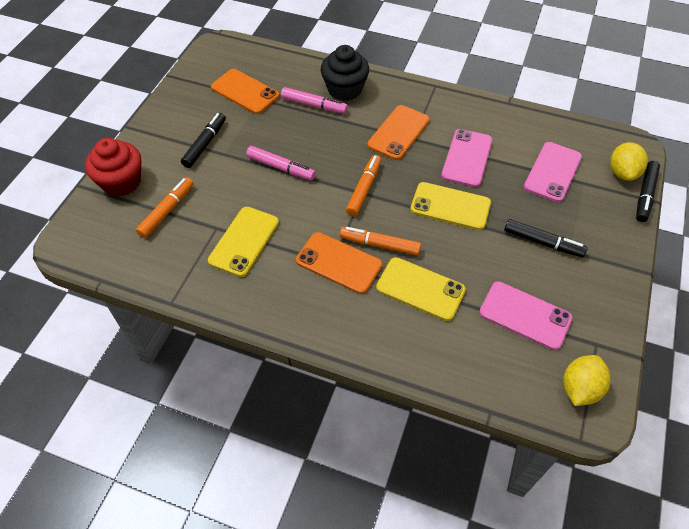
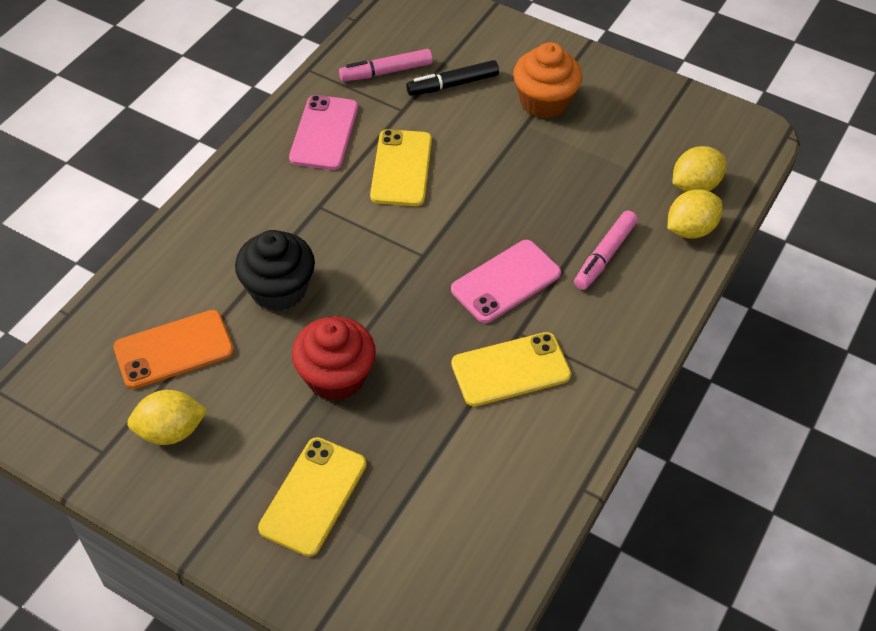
black marker: [181,113,226,168] [504,219,587,257] [636,161,660,222] = 3 -> [406,60,499,96] = 1
orange cupcake: none = 0 -> [513,42,582,119] = 1
orange marker: [136,177,194,238] [340,227,421,256] [346,155,381,216] = 3 -> none = 0
orange phone: [211,69,279,114] [296,232,382,294] [367,105,430,160] = 3 -> [113,310,234,389] = 1
pink phone: [441,129,493,187] [479,281,573,350] [524,142,582,202] = 3 -> [289,95,358,170] [451,240,561,323] = 2
yellow lemon: [564,355,611,406] [610,142,648,181] = 2 -> [127,390,208,445] [667,189,722,239] [673,146,726,192] = 3

